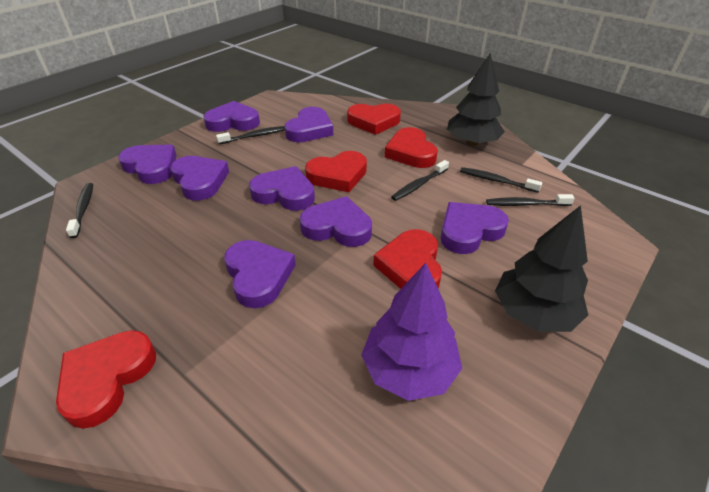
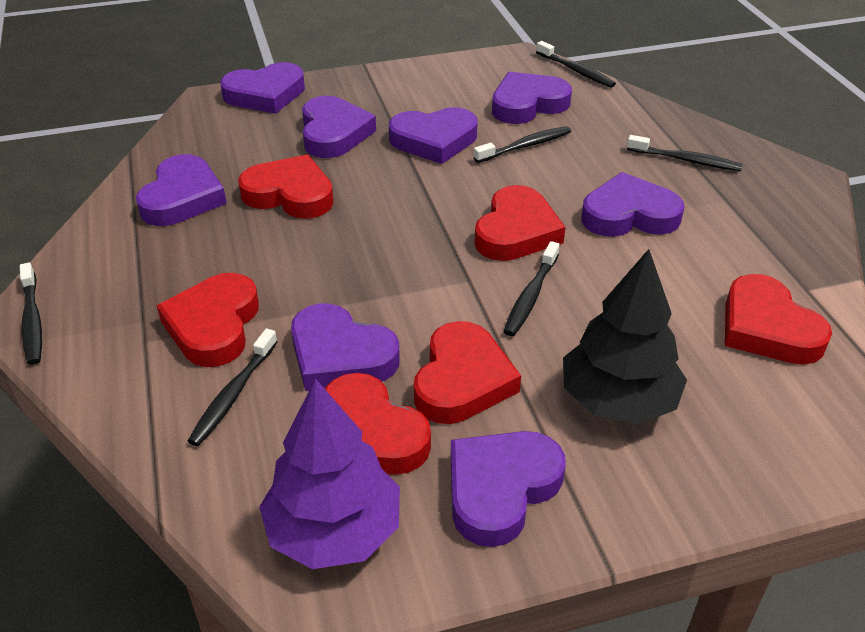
black toothbrush: [66,183,93,238] [216,126,285,144] [391,160,449,201] [460,167,542,193] [486,194,574,206] = 5 -> [20,262,42,365] [188,328,277,446] [474,126,571,163] [503,241,560,336] [536,41,616,88] [627,135,743,171] = 6
black tree: [447,53,505,146] [495,205,588,332] = 2 -> [563,249,687,424] = 1
red heart: [56,330,156,429] [305,151,367,192] [347,104,401,135] [373,229,442,289] [385,127,438,168] = 5 -> [157,273,259,367] [238,155,334,219] [325,373,431,475] [414,321,521,424] [474,185,565,261] [725,274,832,365] = 6

